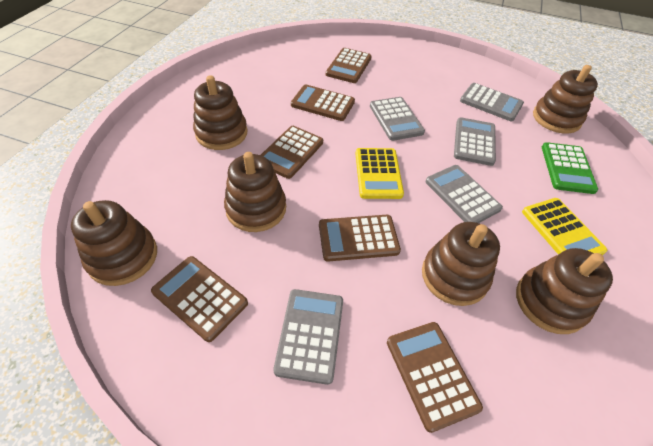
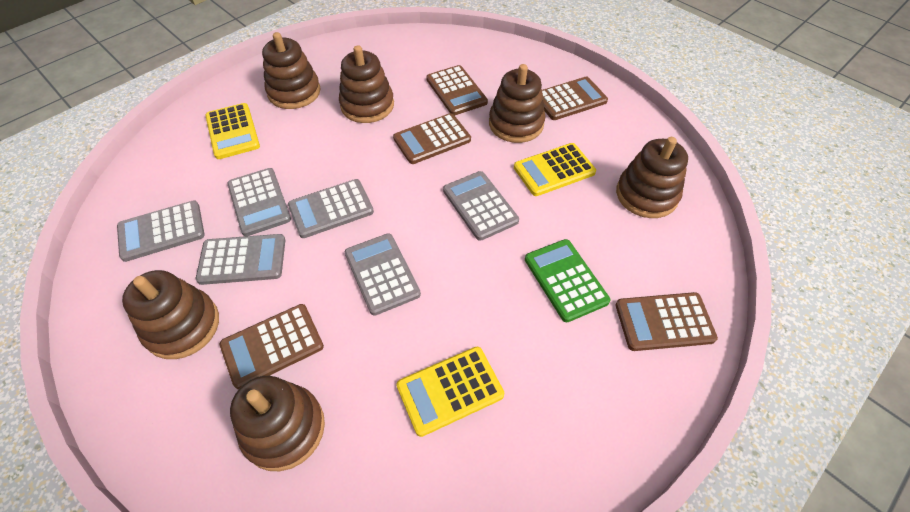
brown calculator: [151,256,248,342] [261,126,323,179] [291,85,355,121] [319,215,401,262] [326,48,372,83] [387,322,483,433] = 6 -> [220,304,324,389] [393,113,471,164] [426,65,488,115] [542,77,608,120] [615,292,718,351] = 5
grey calculator: [273,289,343,385] [370,97,425,141] [425,165,503,223] [454,117,496,166] [460,83,524,121] = 5 -> [117,200,205,262] [196,234,285,285] [227,168,291,236] [288,179,374,238] [345,233,421,316] [443,171,519,241] = 6
yellow calculator: [355,148,404,199] [522,198,607,255] = 2 -> [205,103,260,159] [396,347,504,437] [514,143,596,196] = 3

